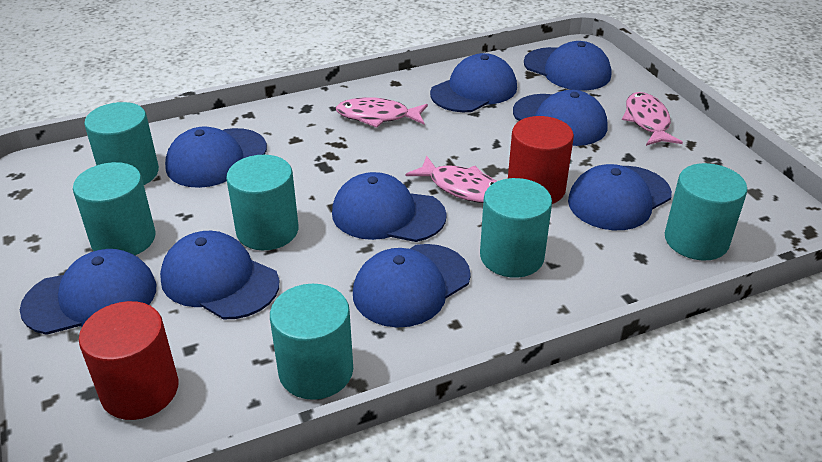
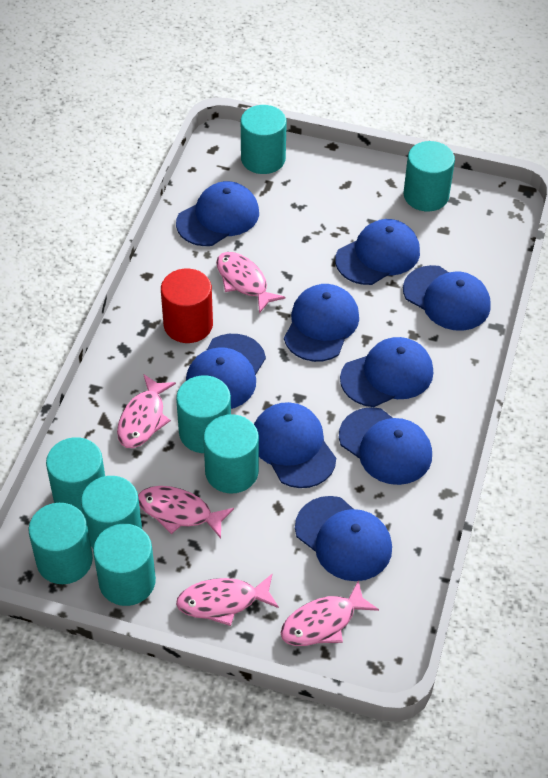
pink fish: [336,97,428,128] [405,156,497,203] [622,92,683,146] = 3 -> [117,374,176,448] [138,486,234,539] [176,574,279,626] [216,252,286,313] [281,580,379,646] = 5
red cylinder: [79,301,179,420] [508,116,574,204] = 2 -> [161,269,213,343] = 1
turquoise cylinder: [73,162,156,255] [84,102,159,185] [226,155,298,250] [270,284,353,400] [480,178,552,278] [665,163,748,260] = 6 -> [28,503,93,584] [46,437,105,513] [81,476,142,548] [93,524,156,606] [176,375,231,453] [203,414,259,493] [241,105,287,174] [404,141,455,211] = 8

